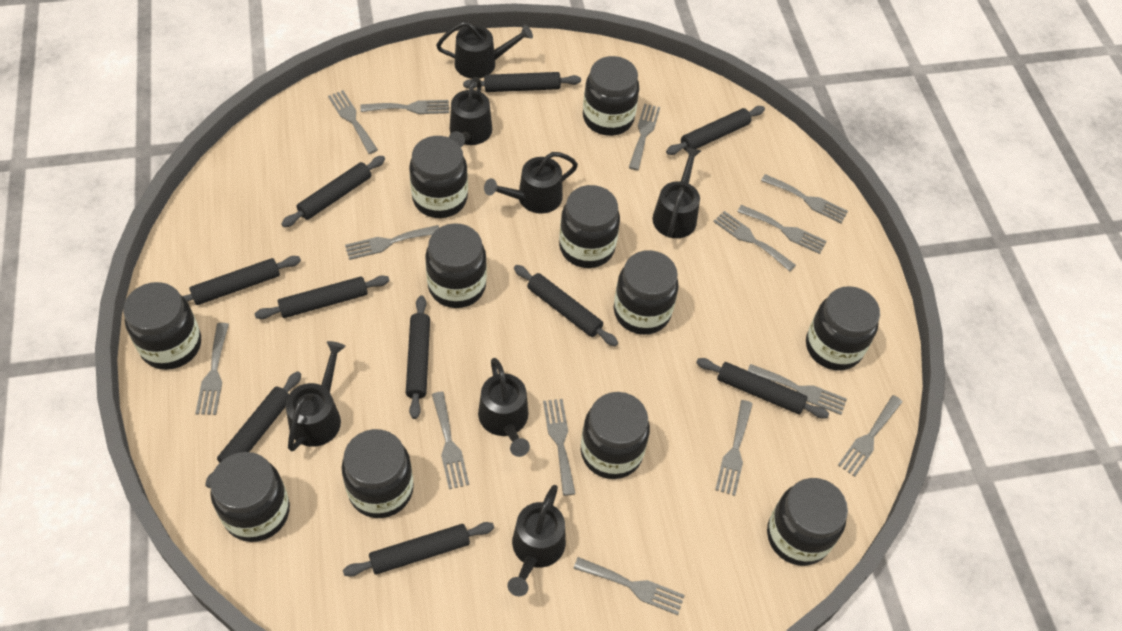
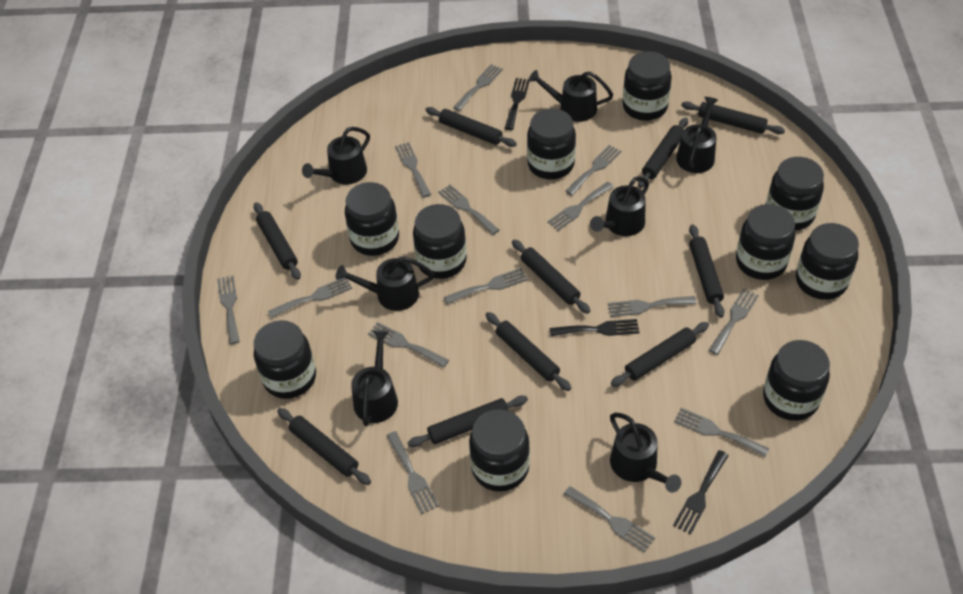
black fork: none = 0 -> [504,78,529,130] [550,319,639,336] [673,450,729,534] = 3
black jar: [123,282,201,370] [210,452,290,542] [341,429,414,518] [409,136,468,218] [425,223,487,308] [559,185,620,268] [581,392,650,479] [583,56,639,136] [614,250,679,335] [767,478,848,566] [806,286,880,371] = 11 -> [254,320,316,399] [345,182,399,256] [413,204,467,279] [469,409,530,492] [527,108,576,180] [622,51,672,121] [736,204,795,280] [763,340,830,421] [766,157,824,231] [796,223,859,300] = 10

